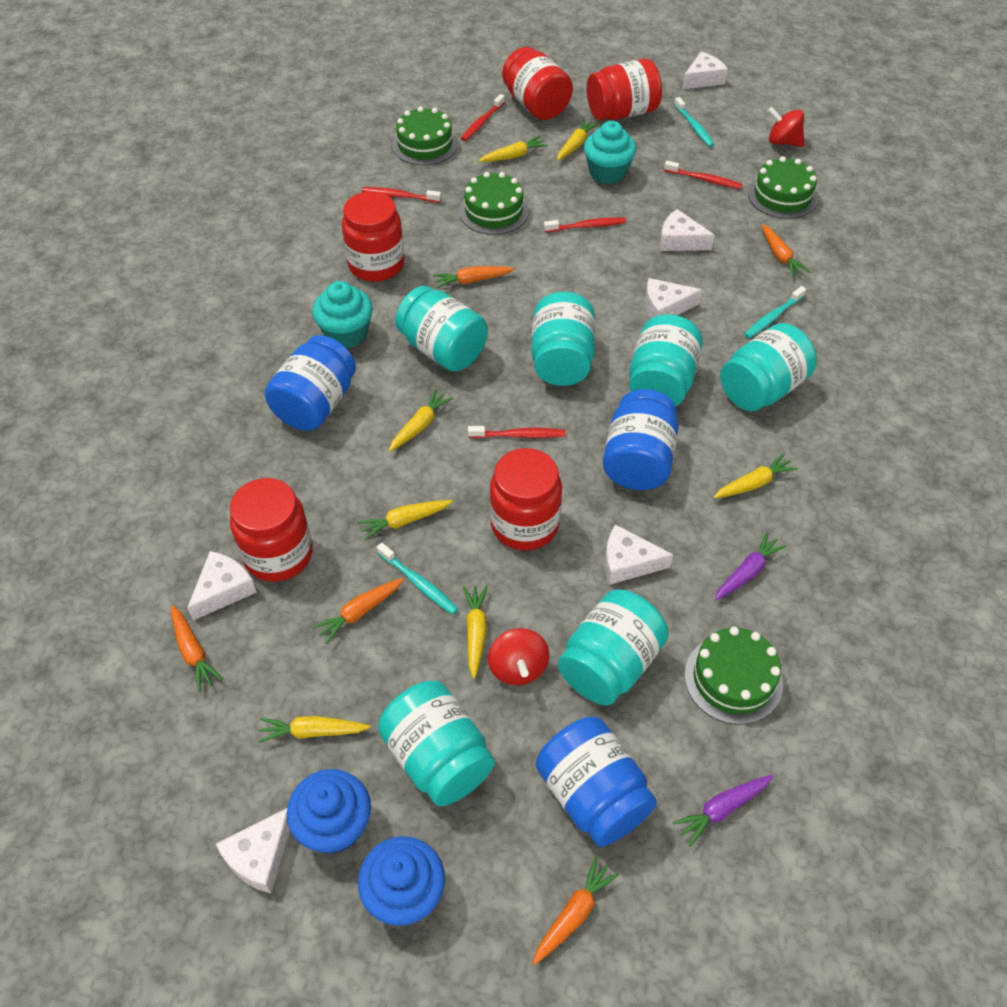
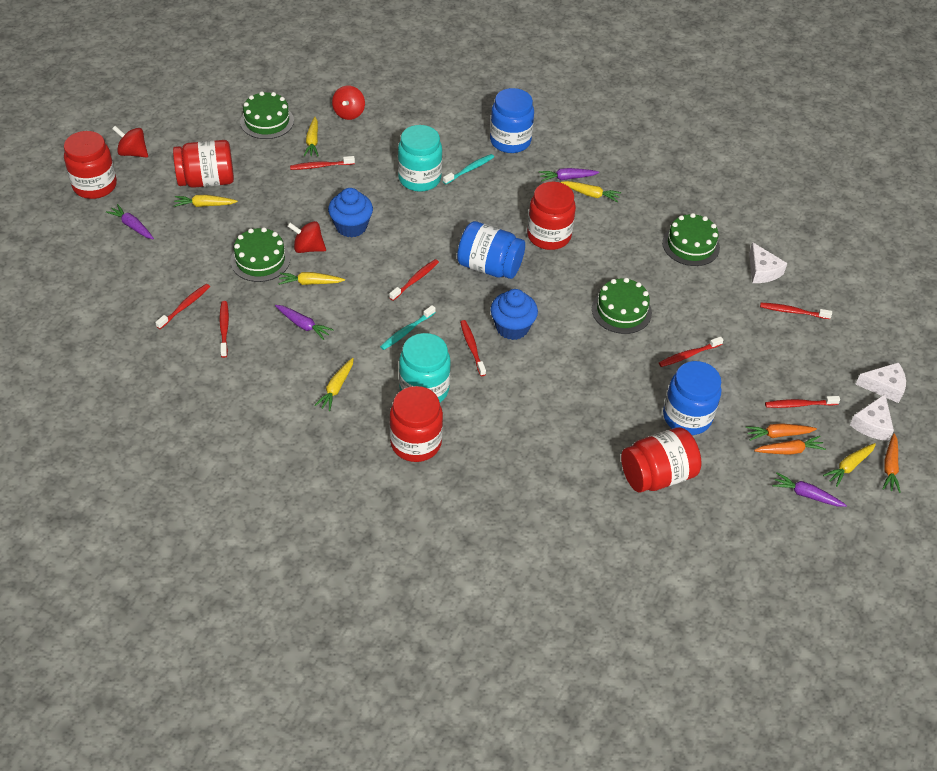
orange carrot: [170,605,223,692] [312,578,404,644] [433,266,514,289] [533,856,620,965] [761,224,810,277] = 5 -> [745,423,817,441] [754,436,826,455] [882,433,901,493] = 3
purple carrot: [672,775,773,847] [715,532,787,600] = 2 -> [106,204,154,239] [275,305,334,340] [539,168,599,181] [772,473,847,507] = 4
red spinning top: [488,628,549,685] [768,107,804,147] = 2 -> [112,126,148,158] [287,221,326,253] [332,86,365,120] = 3
red toothbrush: [362,187,441,203] [461,94,505,141] [468,426,566,438] [544,217,626,232] [664,161,742,189] = 5 -> [155,284,210,329] [219,301,229,358] [290,156,355,170] [389,259,439,301] [460,320,486,376] [659,336,724,367] [760,303,832,319] [765,396,840,408] = 8
turquoise cupcake: [312,281,373,348] [584,121,636,184] = 2 -> none = 0
turquoise jar: [378,681,495,806] [395,286,488,371] [531,292,595,386] [558,589,669,706] [629,314,703,406] [720,323,817,411] = 6 -> [398,125,442,192] [399,333,451,402] = 2
turquoise toothbrush: [377,543,458,614] [674,97,715,147] [744,286,806,339] = 3 -> [380,305,436,350] [443,154,494,184] = 2
white cheese: [187,551,257,620] [216,808,290,893] [605,525,673,585] [645,278,702,319] [660,209,715,251] [682,52,728,89] = 6 -> [749,242,787,283] [850,394,894,441] [856,362,906,403] = 3
yellow carrot: [258,716,371,743] [357,500,453,540] [389,389,453,451] [463,585,488,679] [478,136,548,162] [557,119,599,161] [713,453,798,498] = 7 -> [174,195,238,207] [278,272,345,285] [304,117,318,156] [314,358,354,411] [561,181,621,202] [823,443,876,487] = 6

